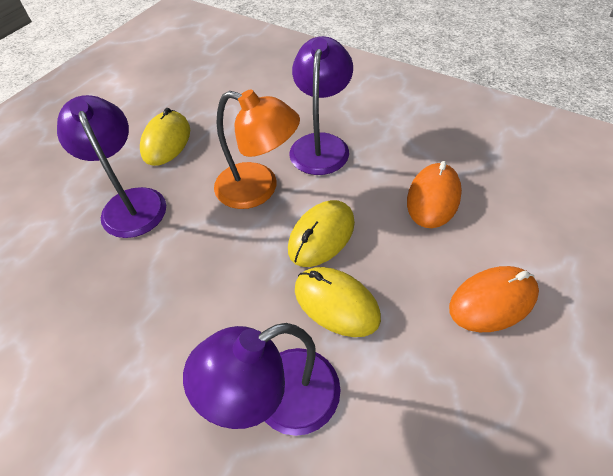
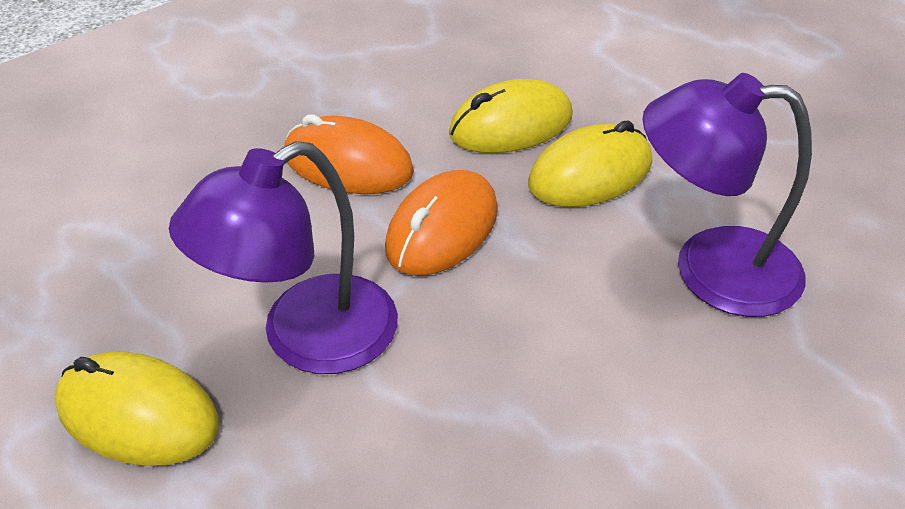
orange lamp: [214,89,300,209] = 1 -> none = 0
purple lamp: [57,95,166,238] [183,323,341,436] [289,36,353,175] = 3 -> [169,141,398,374] [643,73,812,317] = 2

